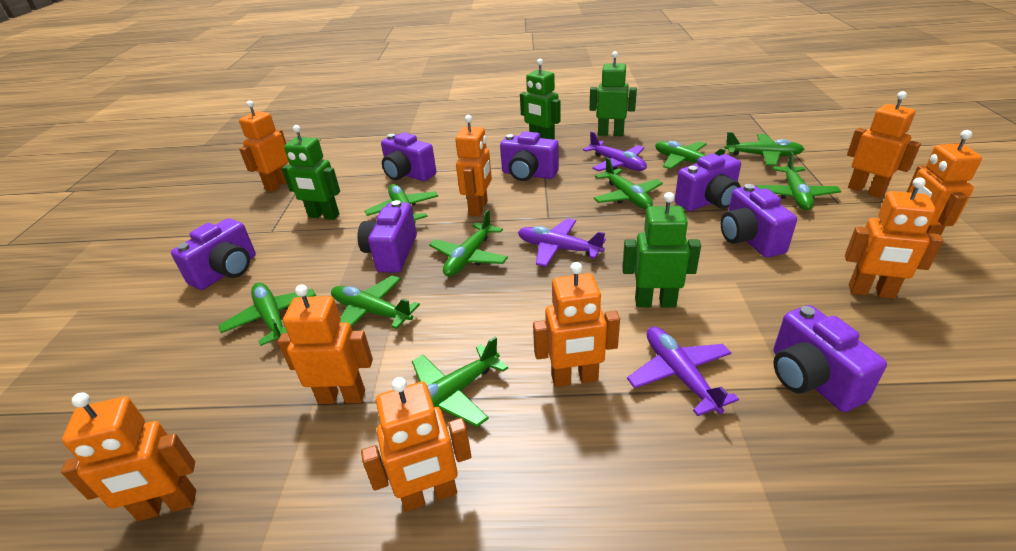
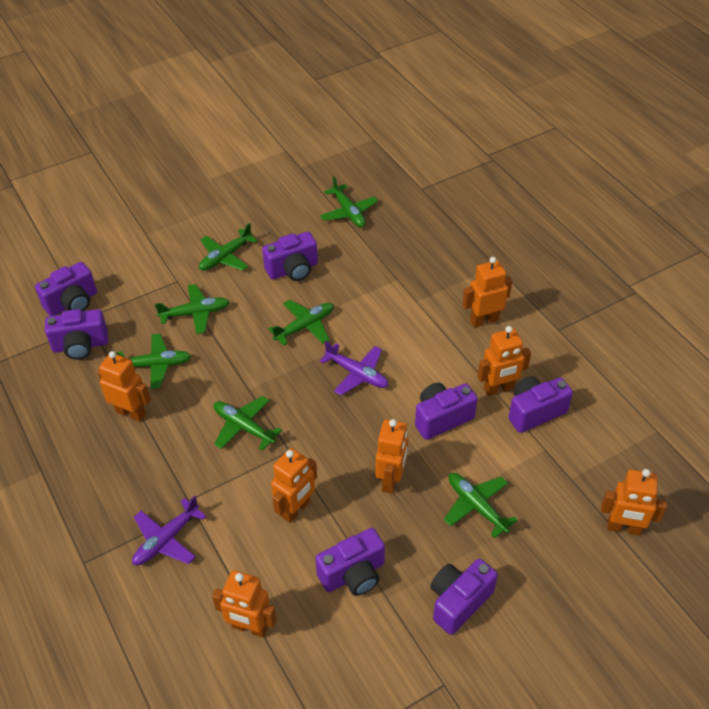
green plane: [218,283,316,346] [331,276,420,329] [365,184,438,223] [412,337,508,427] [429,209,508,277] [593,157,663,209] [655,141,726,170] [724,132,804,166] [756,152,841,210] = 9 -> [116,334,191,389] [155,284,230,334] [199,223,258,271] [214,396,282,451] [268,300,334,345] [320,176,378,227] [444,473,518,538] = 7
green robot: [282,125,340,220] [520,59,561,140] [590,51,637,136] [622,192,701,308] = 4 -> none = 0
orange robot: [61,392,196,521] [239,100,289,192] [278,284,373,404] [361,377,471,512] [455,115,492,216] [533,262,620,387] [845,177,943,299] [847,91,921,198] [907,130,982,235] = 9 -> [97,351,151,422] [212,570,277,638] [271,448,317,523] [375,419,408,493] [462,257,512,327] [478,326,531,396] [601,469,667,536] = 7
purple plane: [518,218,606,267] [583,131,647,171] [627,326,739,416] = 3 -> [132,496,206,566] [320,341,388,395] = 2

